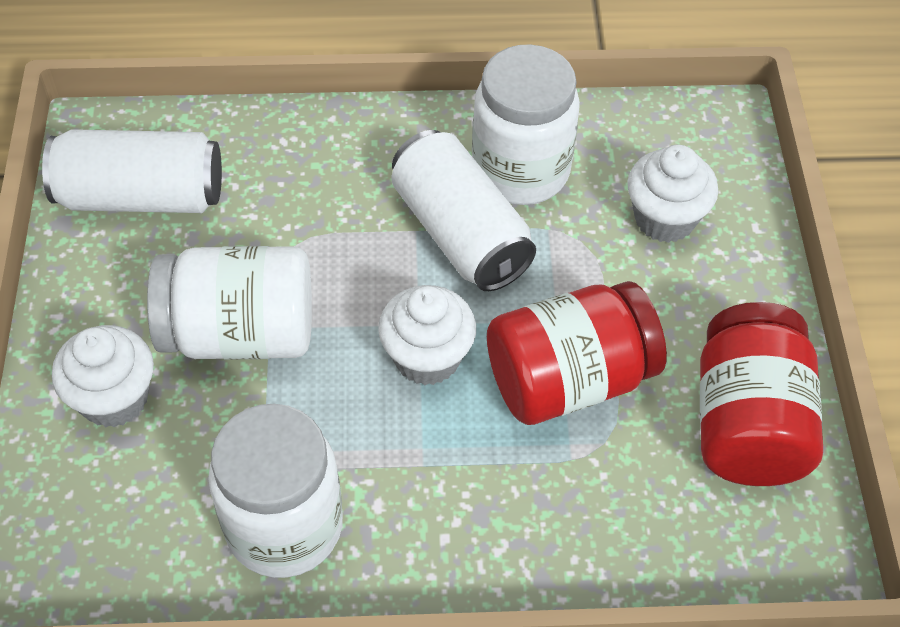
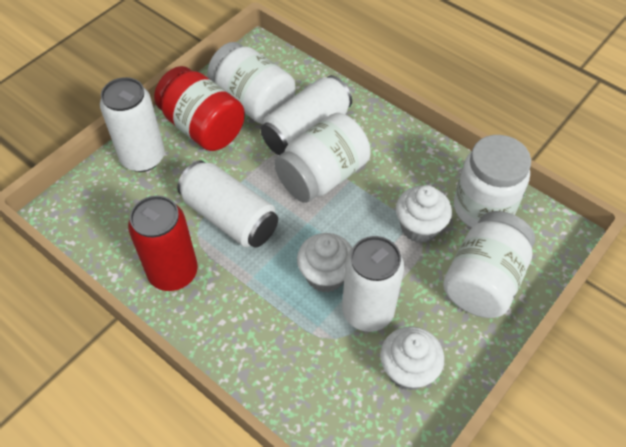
red can: none = 0 -> [128,196,198,291] = 1
red jar: [487,281,667,425] [700,302,823,486] = 2 -> [154,66,245,151] = 1
white can: [42,129,222,213] [392,130,536,291] = 2 -> [100,77,165,172] [177,160,278,248] [261,75,352,155] [342,236,404,332] = 4
white jar: [147,246,312,360] [208,404,343,578] [472,44,580,205] = 3 -> [207,42,295,124] [274,113,371,203] [443,211,535,318] [454,135,531,228] = 4

